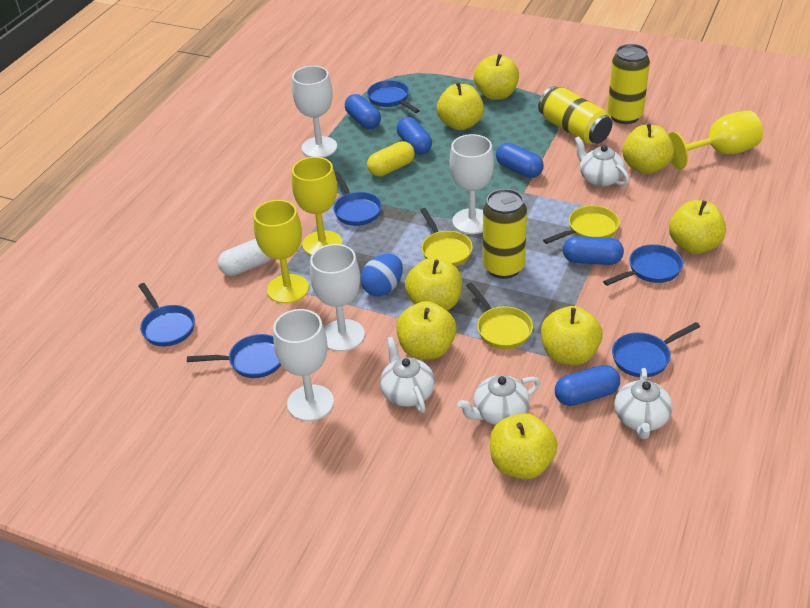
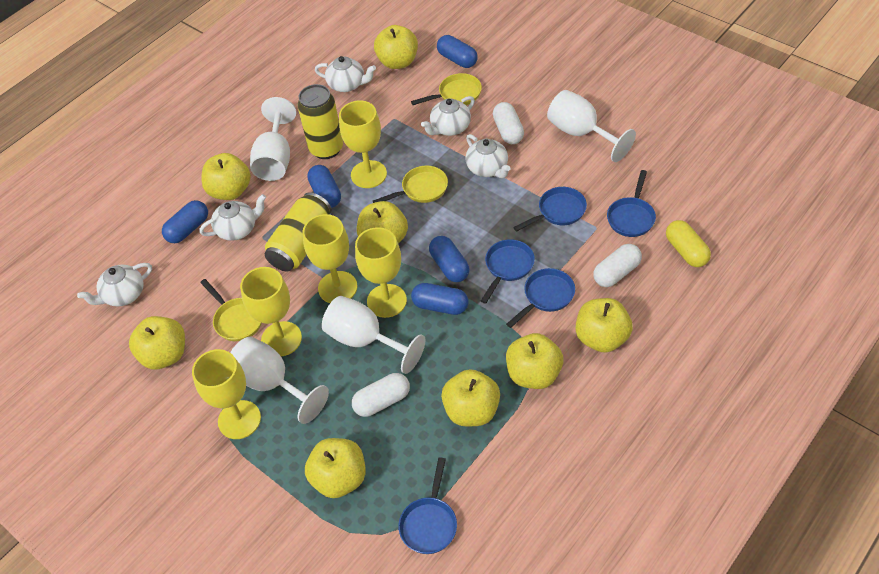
blue egg: [360,254,403,296] = 1 -> none = 0
blue pan: [139,283,195,346] [187,334,281,378] [333,171,382,226] [367,80,420,113] [603,244,683,286] [612,322,700,377] = 6 -> [398,457,457,554] [481,239,535,304] [506,268,575,328] [513,187,587,232] [607,170,656,237] = 5
white capsule: [218,239,272,276] = 1 -> [352,373,410,417] [493,102,524,144] [593,244,642,287] = 3
white teapot: [380,337,435,413] [457,375,540,425] [574,136,629,187] [614,368,673,439] = 4 -> [77,263,152,306] [199,194,266,241] [315,56,376,92] [421,96,475,136] [465,134,511,178] = 5
yellow can: [483,189,527,279] [538,86,613,144] [608,44,650,124] = 3 -> [265,192,332,272] [298,84,343,159] = 2
yellow goblet: [254,200,309,304] [292,157,342,256] [668,110,763,169] = 3 -> [192,349,261,439] [240,267,302,356] [303,214,357,303] [339,100,387,188] [355,227,407,318] = 5

